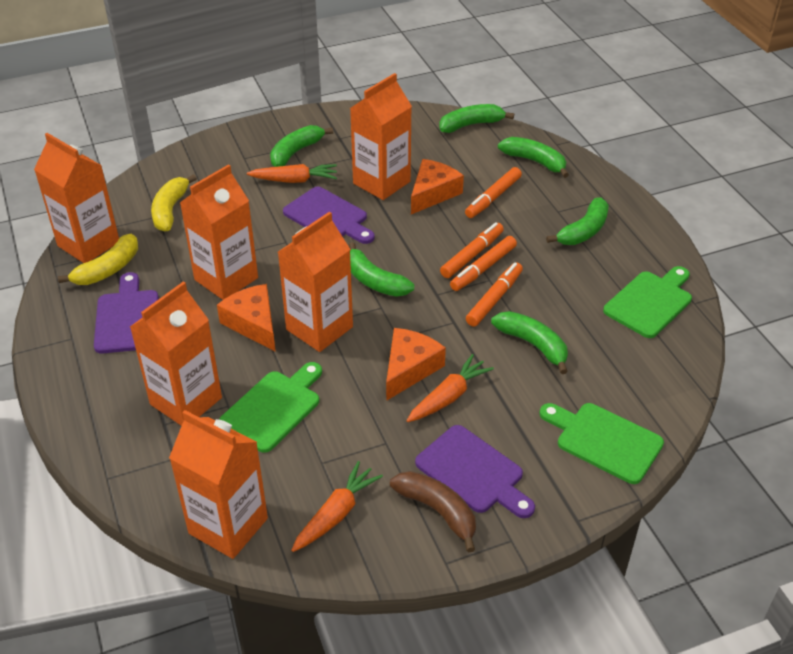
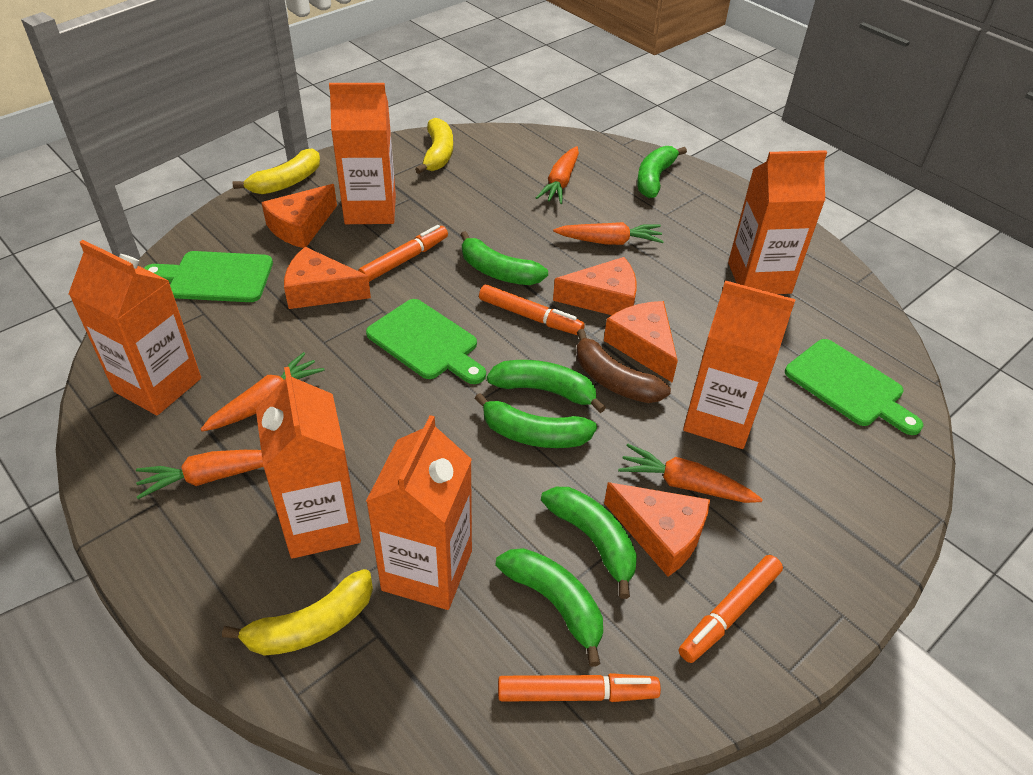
orange carrot: [247,164,337,183] [291,461,383,552] [407,354,494,422] = 3 -> [136,450,263,499] [200,352,324,432] [536,146,579,204] [553,222,664,245] [618,444,763,503] = 5
orange cheese: [217,284,276,352] [386,328,446,401] [411,159,464,214] = 3 -> [261,184,337,248] [284,247,371,309] [553,257,637,315] [604,301,678,383] [604,482,710,577] = 5
purple cutting board: [94,272,159,354] [283,187,375,244] [415,425,535,518] = 3 -> none = 0
yellow banana: [58,234,138,285] [151,174,197,232] = 2 -> [222,569,373,656] [232,148,320,194] [415,118,453,174] = 3

